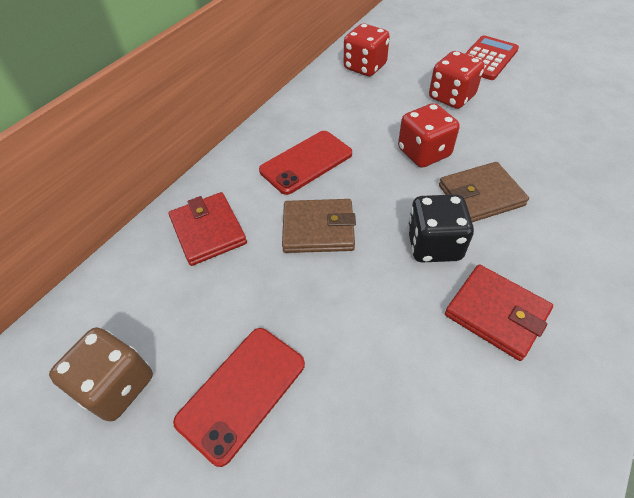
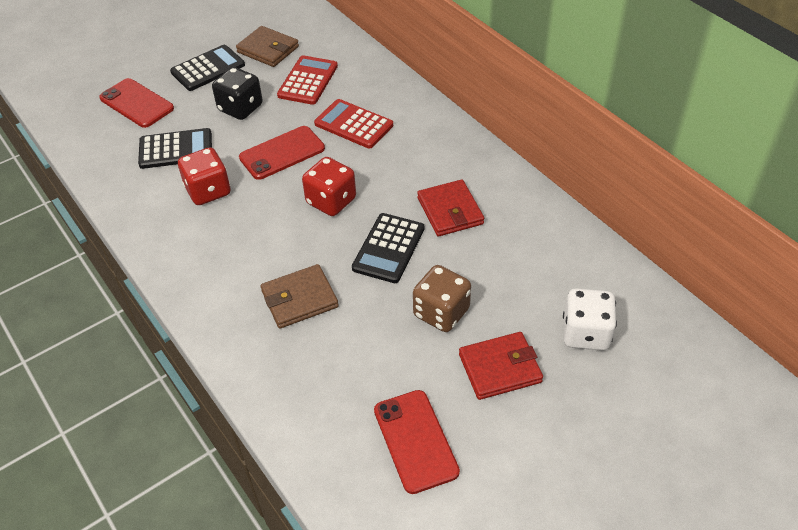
black calculator: none = 0 -> [138,128,212,169] [170,45,245,91] [352,213,425,283] = 3
red calculator: [465,35,519,80] = 1 -> [277,55,338,105] [314,99,393,149] = 2
red dice: [344,24,390,76] [398,103,460,168] [429,51,484,109] = 3 -> [178,147,231,205] [302,157,356,216] = 2
red phone: [173,328,305,467] [259,131,352,195] = 2 -> [99,78,174,128] [239,126,325,180] [374,390,460,494] = 3
white dice: none = 0 -> [563,288,617,351] = 1

